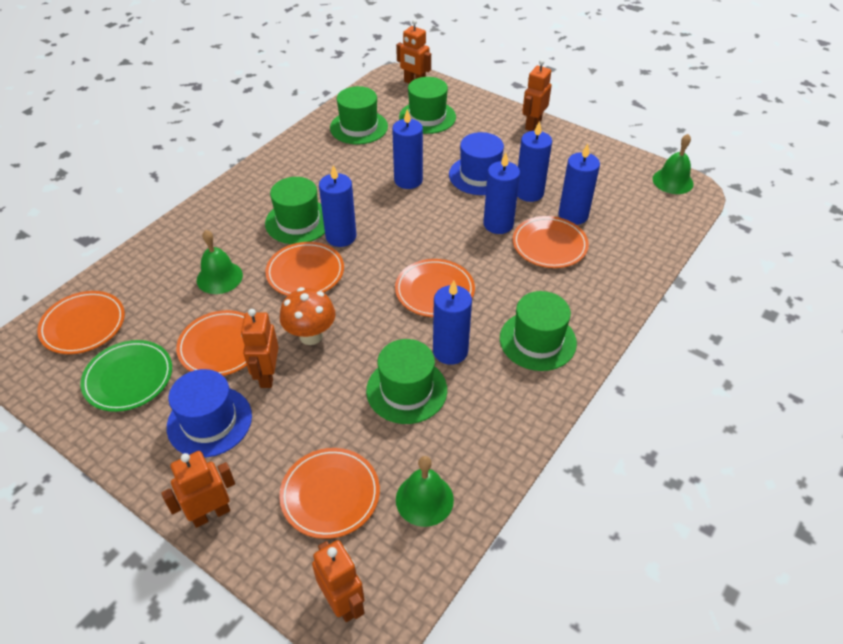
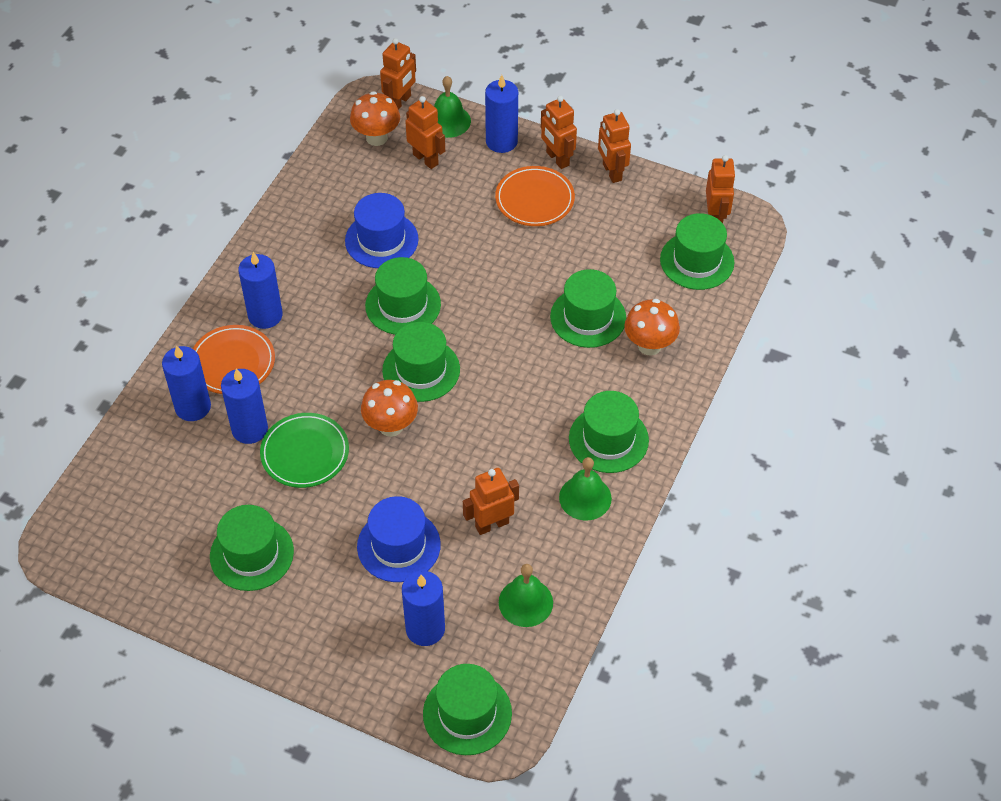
blue candle: [319,165,356,247] [392,109,423,189] [433,280,472,365] [483,153,520,234] [517,121,552,202] [558,143,600,225] = 6 -> [162,345,211,421] [221,368,268,444] [238,252,283,329] [402,571,445,646] [485,75,518,153] = 5
green hat: [265,177,325,244] [330,86,388,145] [366,339,447,424] [399,77,456,134] [500,291,577,371] = 5 -> [210,505,294,591] [365,257,441,335] [382,322,460,402] [423,664,512,755] [550,269,626,348] [569,391,649,473] [660,213,734,290] = 7
orange mushroom: [280,287,336,345] = 1 -> [350,91,400,146] [361,380,418,437] [624,299,680,356] = 3
orange plate: [37,291,125,354] [176,310,247,376] [265,242,344,296] [279,448,380,539] [395,259,475,317] [513,216,589,268] = 6 -> [193,325,275,394] [495,166,575,226] = 2
orange robot: [161,451,235,528] [241,309,279,388] [312,540,364,622] [396,19,431,84] [522,59,552,131] = 5 -> [380,38,416,110] [405,96,445,169] [463,468,519,535] [541,95,577,169] [598,109,631,183] [706,155,736,223] = 6

